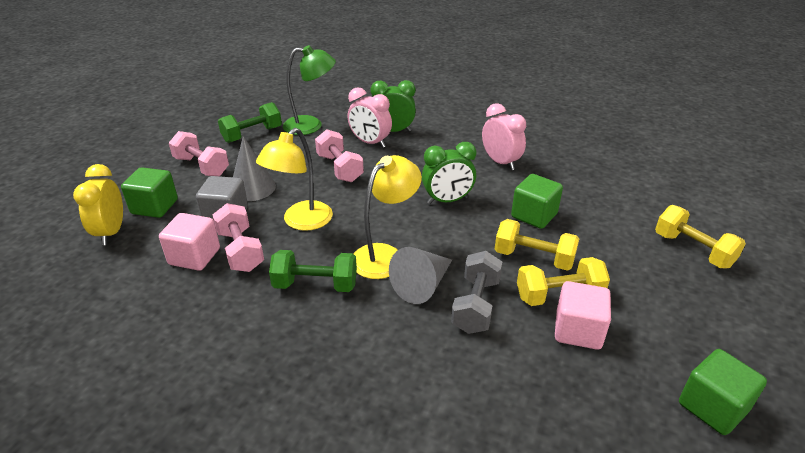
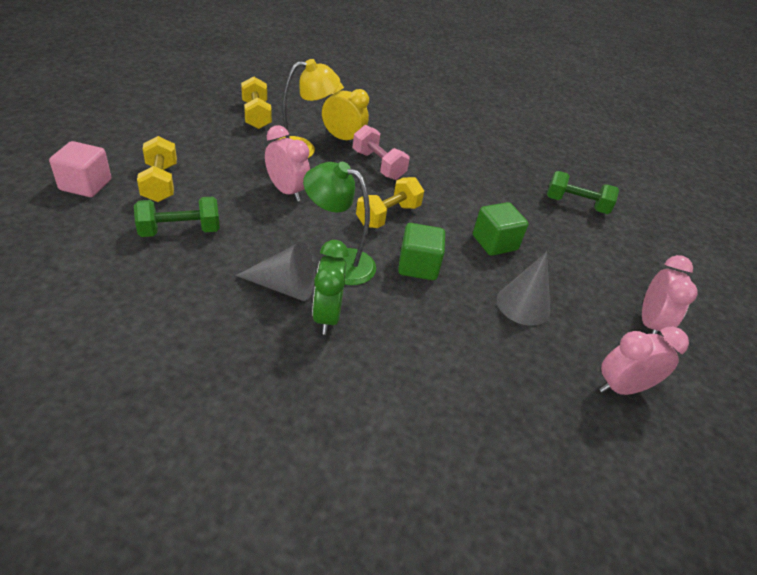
green clock: [371,80,416,132] [422,142,476,204] = 2 -> [312,240,349,335] = 1
green cube: [121,167,178,218] [511,174,563,229] [679,349,767,435] = 3 -> [398,223,445,280] [473,202,528,256] = 2
grey cube: [196,176,248,220] = 1 -> none = 0
grey dumbbell: [451,251,502,334] = 1 -> none = 0
pink clock: [347,87,392,148] [482,103,526,170] = 2 -> [265,125,310,201] [599,327,689,395] [642,255,698,334] = 3
pink cube: [159,213,220,271] [555,281,611,350] = 2 -> [49,141,111,197] = 1
pink dumbbell: [169,131,229,176] [213,203,264,272] [315,129,364,182] = 3 -> [353,125,410,180] = 1
yellow lamp: [256,128,333,231] [353,155,422,279] = 2 -> [278,59,340,158] = 1

